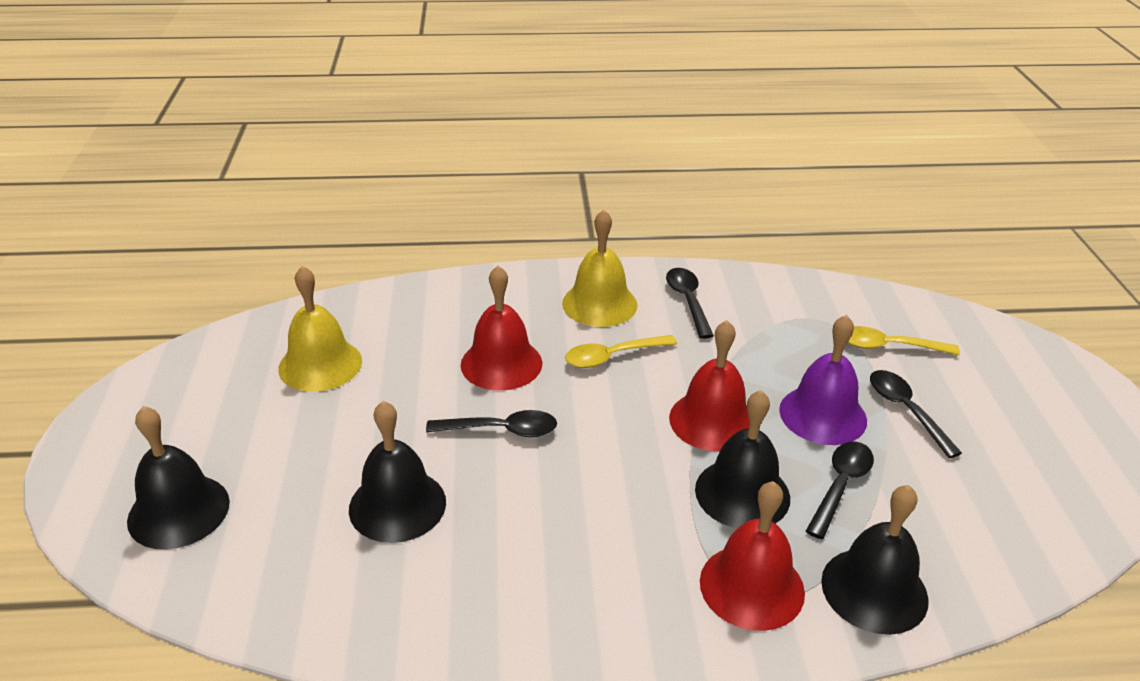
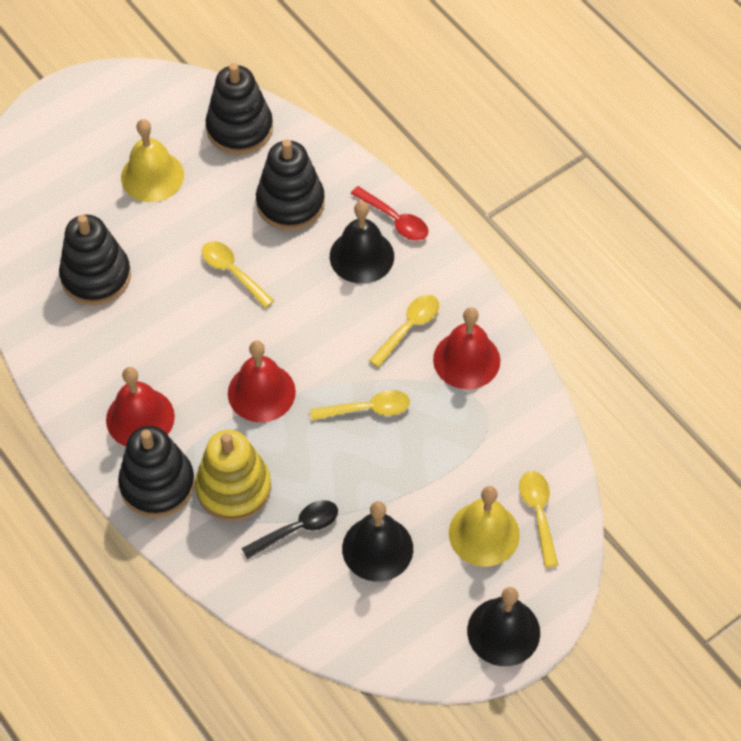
black bell: [127,406,230,550] [349,401,446,543] [695,390,790,529] [821,485,929,635] = 4 -> [330,201,394,284] [342,501,413,582] [467,587,540,666] = 3
black spoon: [426,410,557,437] [666,268,714,339] [806,442,874,539] [870,370,962,458] = 4 -> [241,500,338,559] = 1
black stacking toy: none = 0 -> [59,215,131,306] [118,426,195,518] [205,63,273,155] [256,139,325,231] = 4
purple bell: [779,315,867,445] = 1 -> none = 0
red spoon: none = 0 -> [351,186,429,241] = 1
yellow spoon: [565,335,677,368] [848,326,960,355] = 2 -> [202,241,274,308] [310,390,410,421] [369,295,439,367] [519,471,558,567] = 4
yellow stacking toy: none = 0 -> [195,430,271,521] = 1

